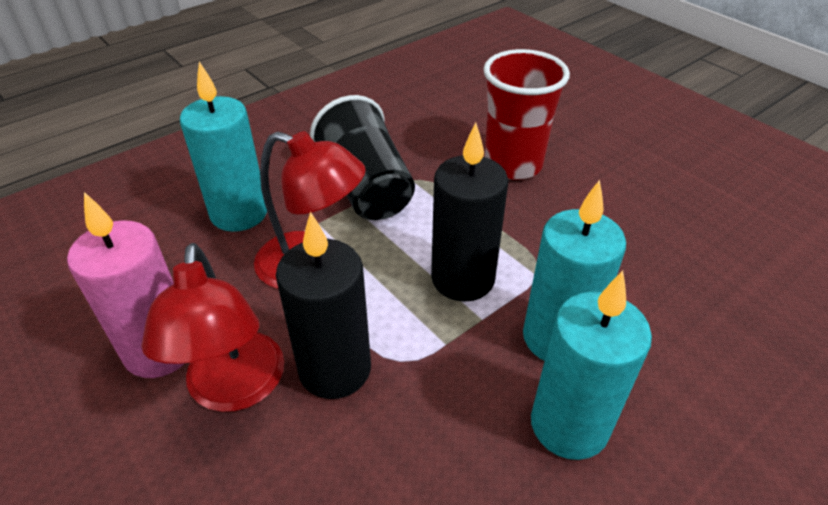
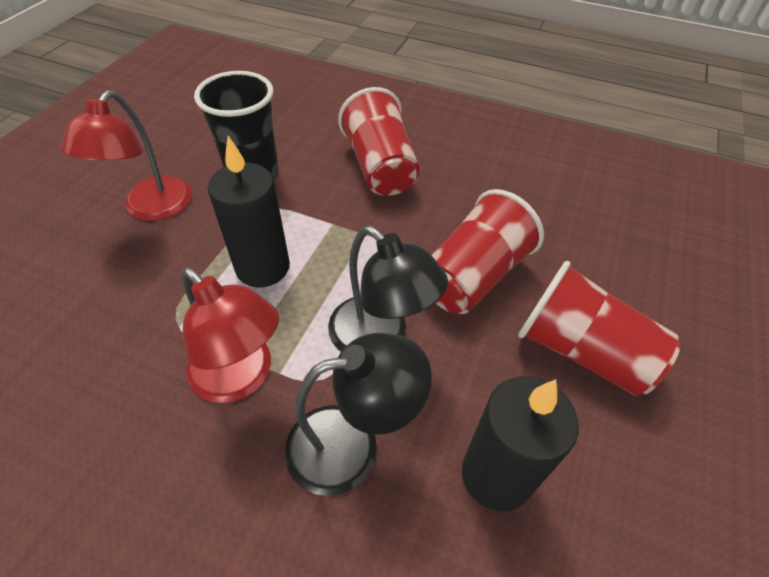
black lamp: none = 0 -> [285,333,432,496] [328,225,448,352] = 2
pink candle: [67,192,185,378] = 1 -> none = 0
red cup: [484,49,570,180] = 1 -> [338,87,420,195] [432,189,544,314] [518,261,680,396] = 3
turquoise candle: [180,62,267,232] [523,180,626,361] [531,271,652,460] = 3 -> none = 0

